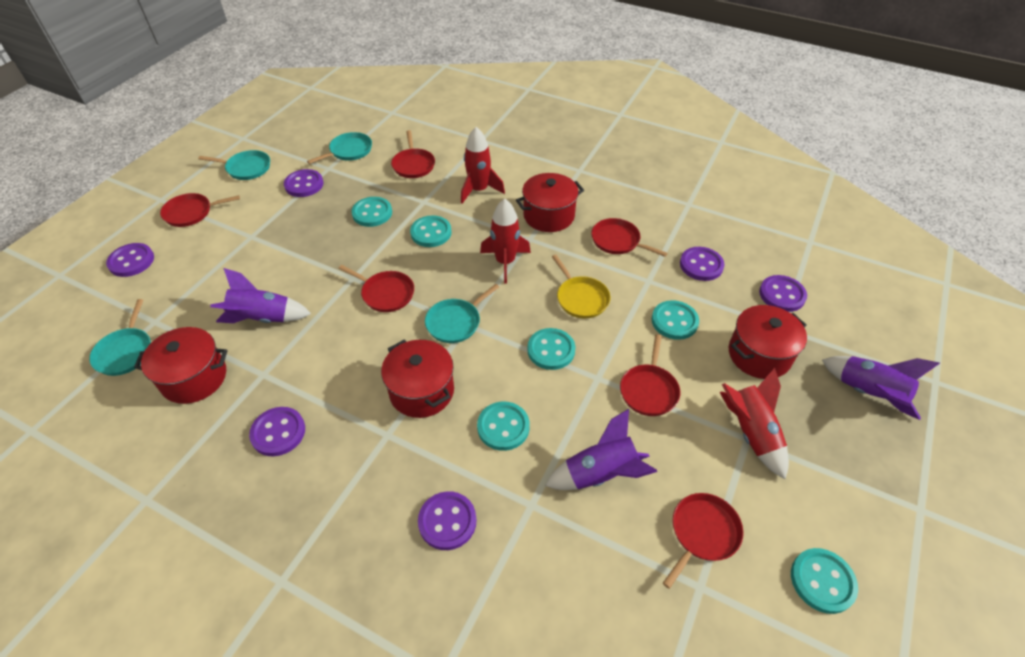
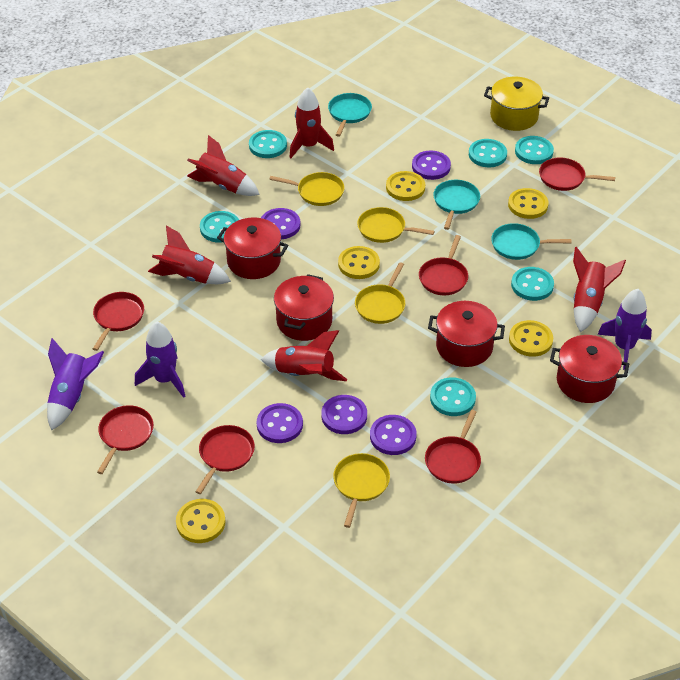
purple button: [106,243,154,277] [249,407,305,456] [284,169,324,197] [418,491,477,550] [680,247,724,281] [759,275,807,312] = 6 -> [257,403,303,443] [261,208,300,239] [321,395,367,434] [370,415,417,455] [412,150,451,180] = 5
red rocket: [461,127,505,204] [480,199,531,284] [720,368,789,479] = 3 -> [148,225,231,284] [187,135,260,196] [261,330,347,381] [289,87,334,158] [573,247,626,332] = 5
turquoise pan: [89,299,151,376] [198,150,270,180] [307,132,372,164] [425,284,499,343] = 4 -> [328,93,372,137] [433,180,480,230] [491,223,571,260] = 3
yellow button: none = 0 -> [176,499,226,543] [338,246,380,279] [386,171,425,201] [508,188,549,219] [509,320,553,357] = 5
yellow pan: [552,255,610,318] = 1 -> [269,172,345,206] [333,453,390,528] [355,262,405,324] [357,207,435,243] = 4
yellow pot: none = 0 -> [484,77,549,131] = 1

